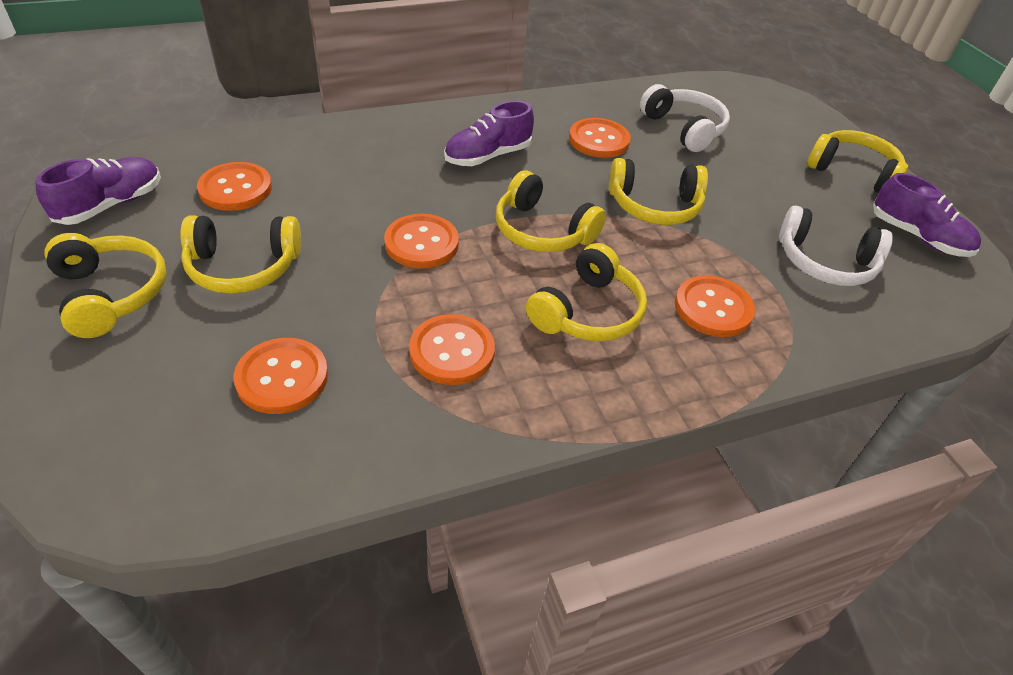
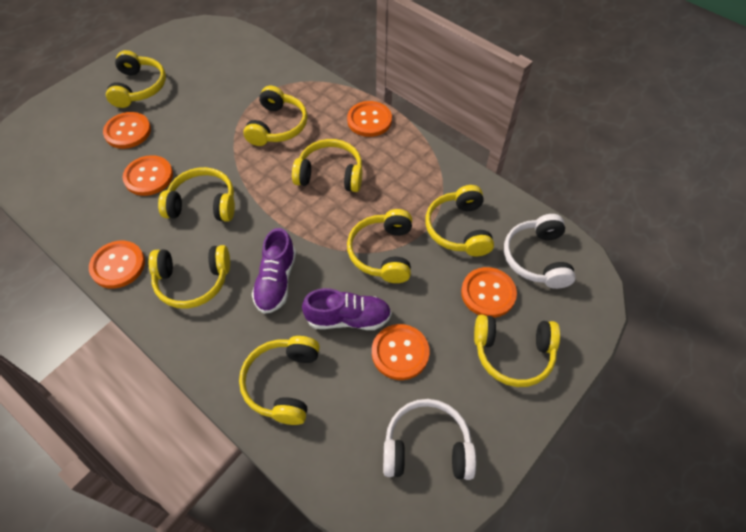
purple shoe: [35,157,161,225] [444,100,534,166] [873,173,981,257] = 3 -> [252,228,296,314] [302,288,392,330] = 2
yellow headphones: [44,233,167,338] [180,216,301,294] [496,170,606,252] [526,243,647,341] [609,158,708,225] [807,130,908,193] = 6 -> [106,50,166,108] [149,245,230,309] [158,167,235,222] [239,336,320,425] [243,86,307,146] [292,139,362,192] [347,209,412,283] [425,185,494,256] [474,315,560,387] = 9

